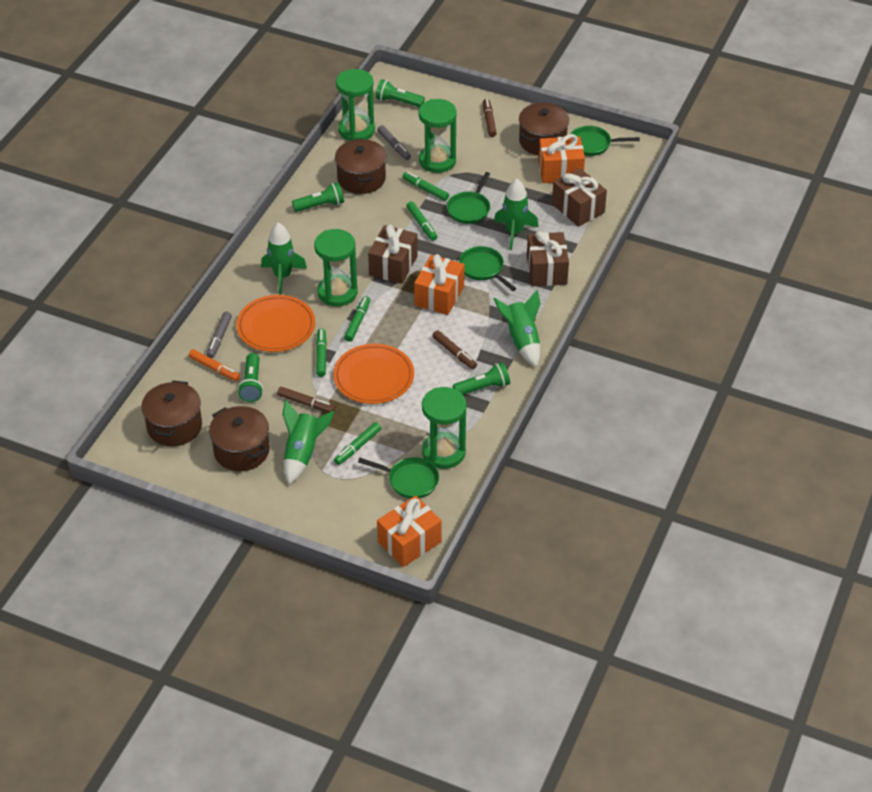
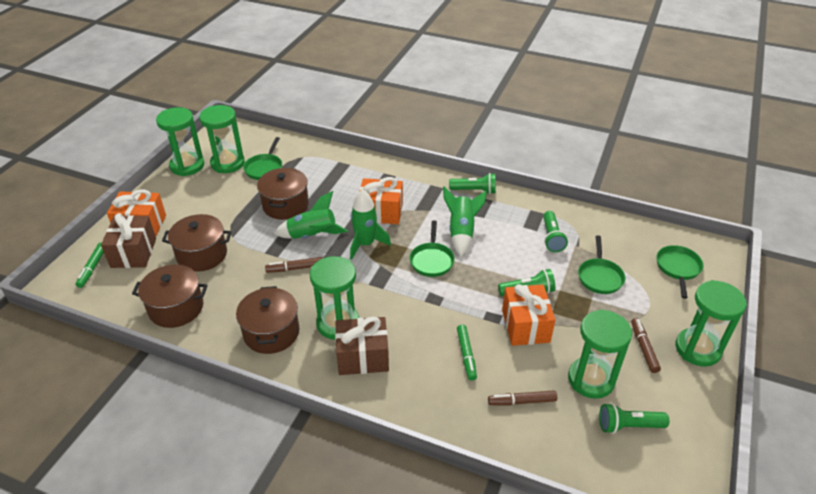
brown gift: [368,224,418,284] [527,231,569,286] [552,168,607,227] = 3 -> [101,213,156,268] [335,316,389,375] = 2
green hourglass: [314,229,358,307] [336,69,375,141] [419,99,457,173] [422,387,467,469] = 4 -> [156,107,204,176] [199,105,245,173] [310,256,359,340] [568,309,632,399] [676,280,747,366] = 5
green marker: [316,328,327,377] [334,422,381,465] [344,296,370,342] [402,172,449,201] [406,201,437,241] = 5 -> [75,242,104,288] [457,324,477,381] = 2
green rocket: [261,223,307,295] [283,400,334,484] [494,179,539,250] [494,290,541,367] = 4 -> [274,191,348,239] [350,189,391,260] [443,186,487,257] = 3
grey marker: [206,312,232,358] [377,125,411,160] = 2 -> none = 0
orange marker: [189,349,240,381] = 1 -> none = 0
orange plate: [236,295,315,352] [333,344,414,404] = 2 -> none = 0

